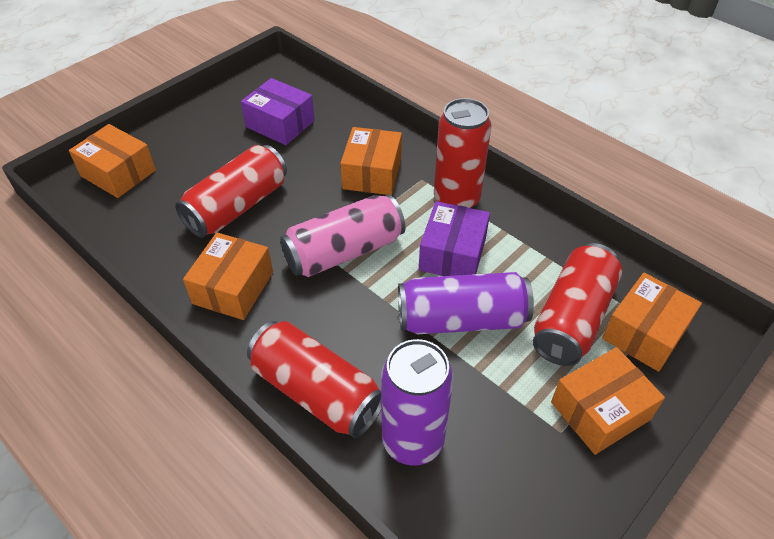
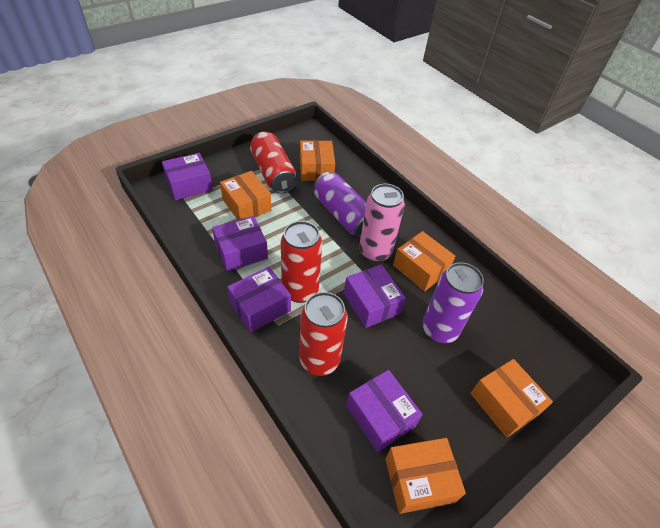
purple box: [241,78,315,145] [419,201,490,276] = 2 -> [162,153,213,200] [212,216,268,271] [227,267,291,333] [344,264,406,328] [346,370,423,452] = 5
red can: [175,145,287,238] [247,321,381,438] [434,98,491,208] [533,243,622,366] = 4 -> [250,132,297,194] [281,221,322,303] [299,292,348,376] = 3

